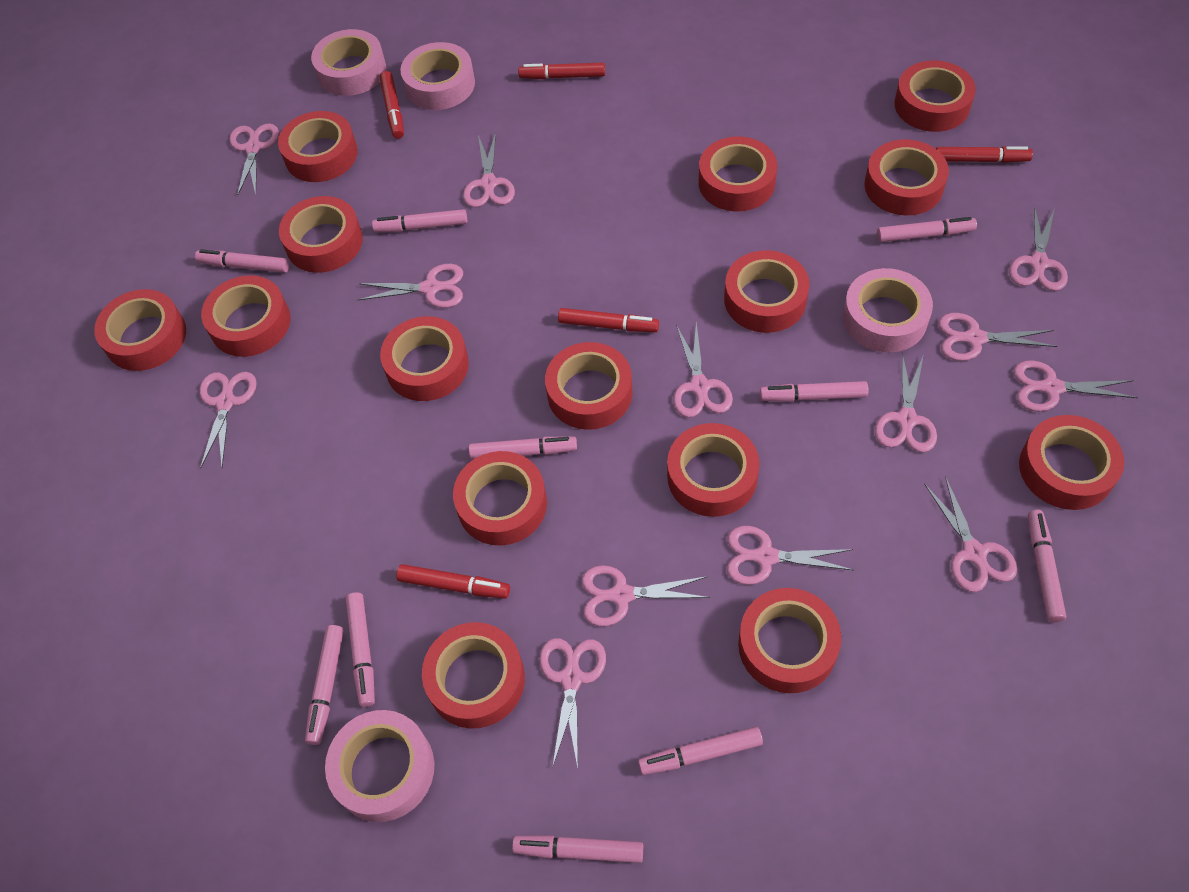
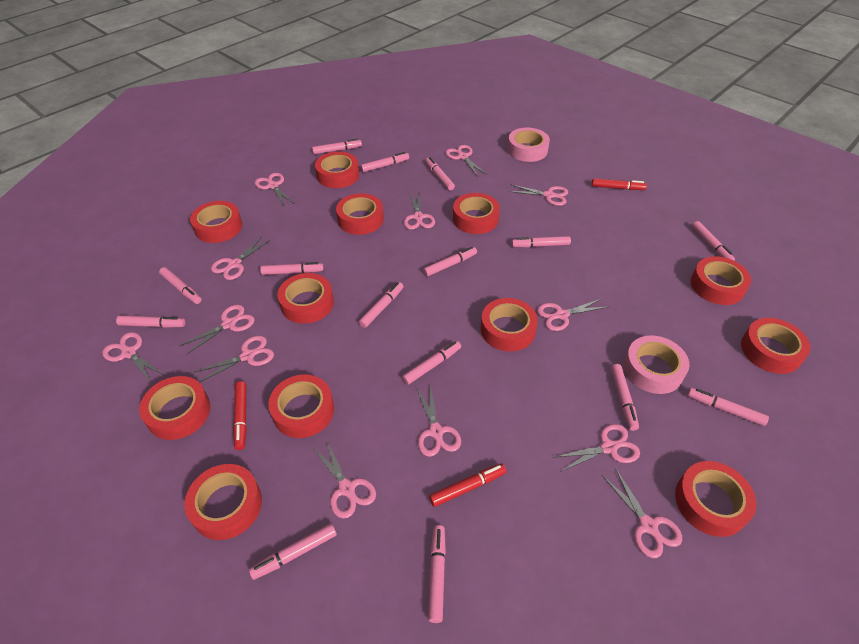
pink marker: [195,249,289,273] [305,625,344,745] [346,592,375,707] [372,209,467,232] [469,437,577,460] [512,835,643,863] [638,727,763,775] [760,381,868,402] [877,217,977,242] [1028,510,1066,622] = 10 -> [116,315,185,328] [159,267,202,304] [249,523,337,580] [260,262,324,275] [312,139,362,154] [359,282,404,328] [360,152,409,172] [402,341,461,385] [423,247,477,277] [425,157,455,191] [428,525,446,623] [511,236,571,248] [611,364,639,431] [687,388,769,426] [692,221,735,261] = 15
pink tape: [311,29,386,96] [325,710,434,822] [400,42,475,110] [843,268,933,353] = 4 -> [507,128,550,162] [624,335,689,394] = 2
red marker: [379,71,404,139] [396,564,510,599] [518,63,605,79] [558,308,659,332] [936,146,1033,163] = 5 -> [233,381,247,450] [429,463,506,507] [591,178,647,190] = 3
red tape: [94,289,186,371] [201,275,290,357] [278,111,358,182] [279,196,363,273] [380,316,469,401] [422,622,525,729] [453,451,547,545] [545,342,633,430] [667,423,760,517] [699,136,777,211] [724,250,810,333] [738,588,841,693] [864,139,949,215] [894,60,976,132] [1019,415,1124,510] = 15 -> [139,376,210,440] [184,464,262,540] [190,201,242,243] [268,374,334,438] [278,273,334,324] [315,152,359,188] [336,193,384,235] [453,193,500,234] [481,298,538,351] [675,461,756,537] [691,256,751,305] [741,318,810,374] = 12

